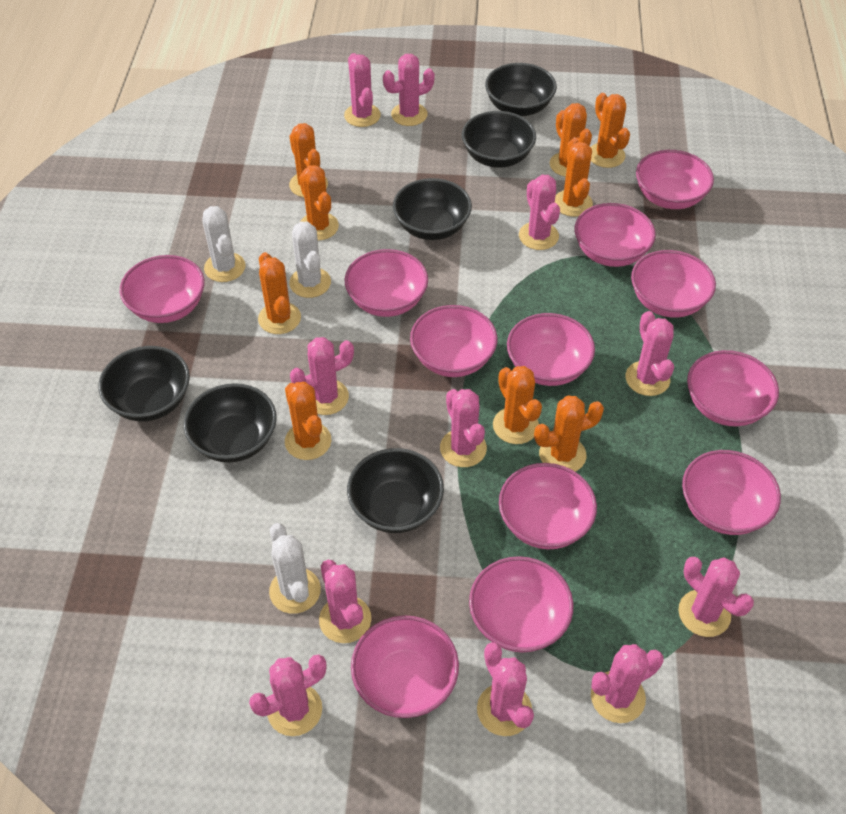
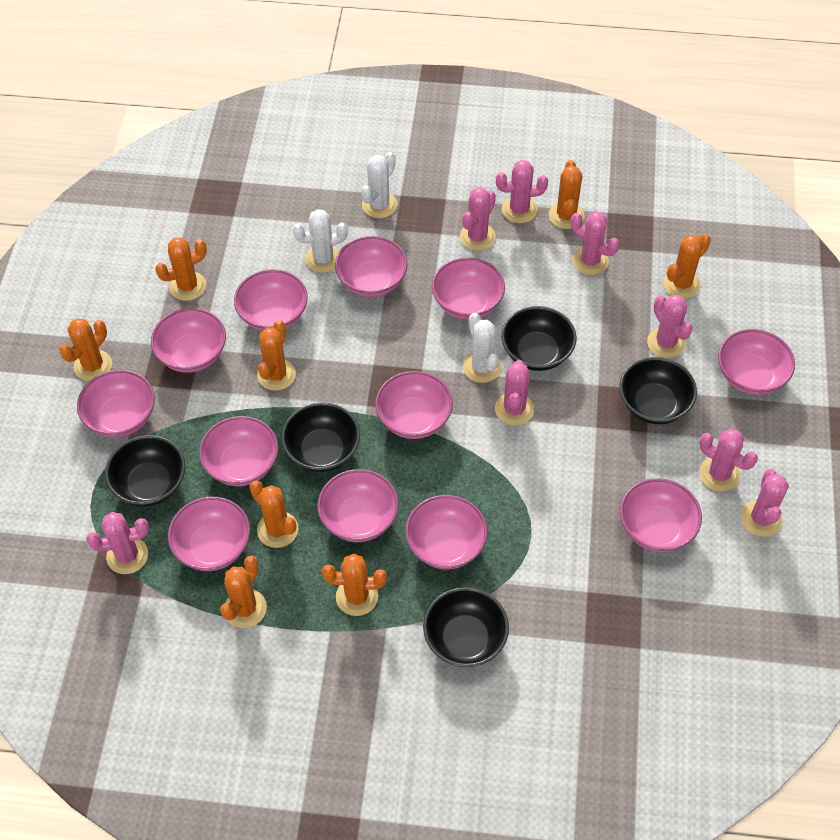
black bowl: [99,346,190,421] [184,383,277,463] [347,448,444,533] [393,178,472,240] [462,111,536,168] [485,63,557,116] = 6 -> [105,435,185,506] [281,402,360,472] [423,587,509,667] [501,306,577,371] [619,357,697,424] = 5
orange cactus: [258,252,301,334] [285,382,331,460] [289,123,328,197] [299,165,339,240] [493,366,542,444] [534,396,604,472] [550,103,592,177] [555,138,593,217] [591,93,630,168] = 9 -> [59,318,112,381] [155,237,207,301] [220,556,267,628] [250,480,298,548] [257,320,296,391] [322,554,387,616] [549,160,584,229] [663,234,711,298] = 8
pink cactus: [249,654,327,736] [290,337,354,415] [319,560,371,643] [344,53,381,127] [383,54,435,126] [440,389,487,467] [477,642,534,736] [519,175,560,250] [591,644,664,723] [625,311,674,396] [678,557,754,637] = 11 -> [87,512,149,574] [460,187,496,251] [495,360,534,425] [496,160,548,223] [571,211,619,275] [647,295,693,358] [699,429,758,492] [741,469,789,537] = 8

